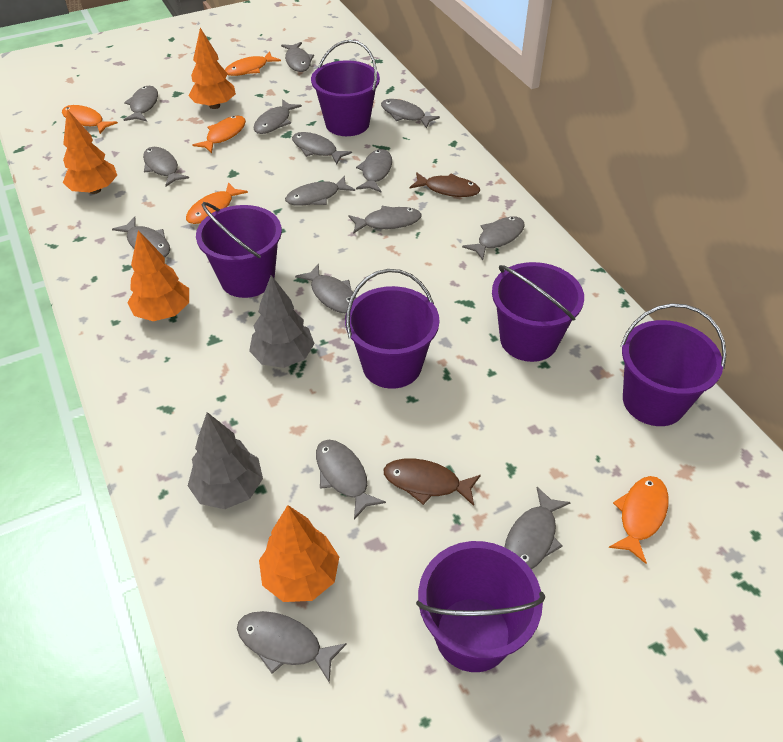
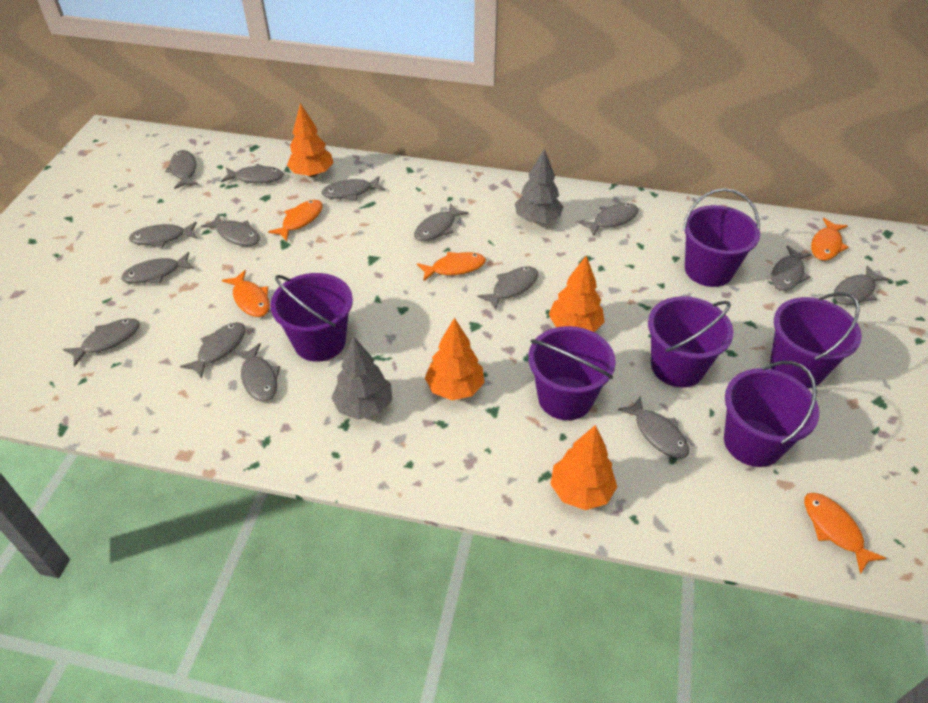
brown fish: [384,458,481,506] [410,172,480,197] = 2 -> none = 0

